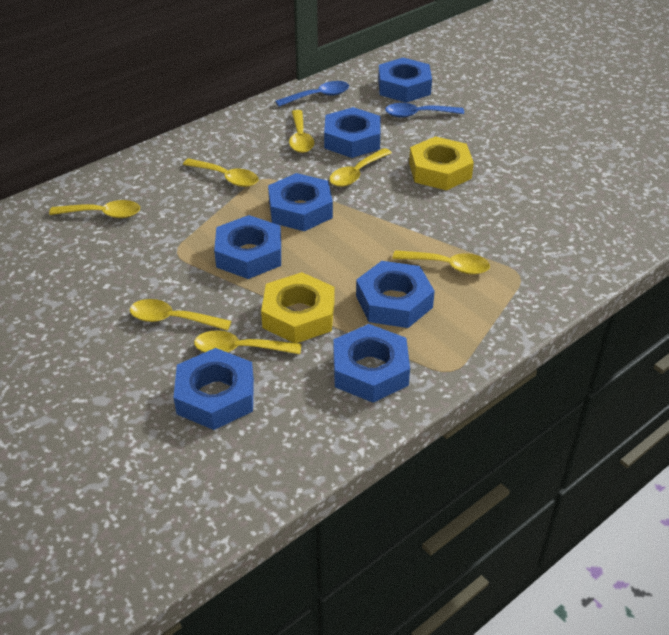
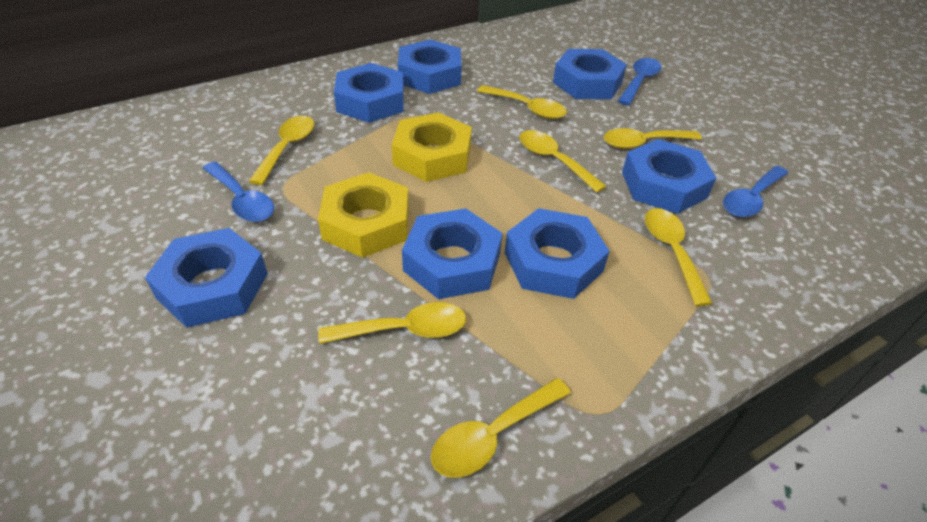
blue spoon: [275,81,349,107] [385,103,464,118] = 2 -> [203,162,274,222] [618,58,662,106] [723,166,788,217] = 3

